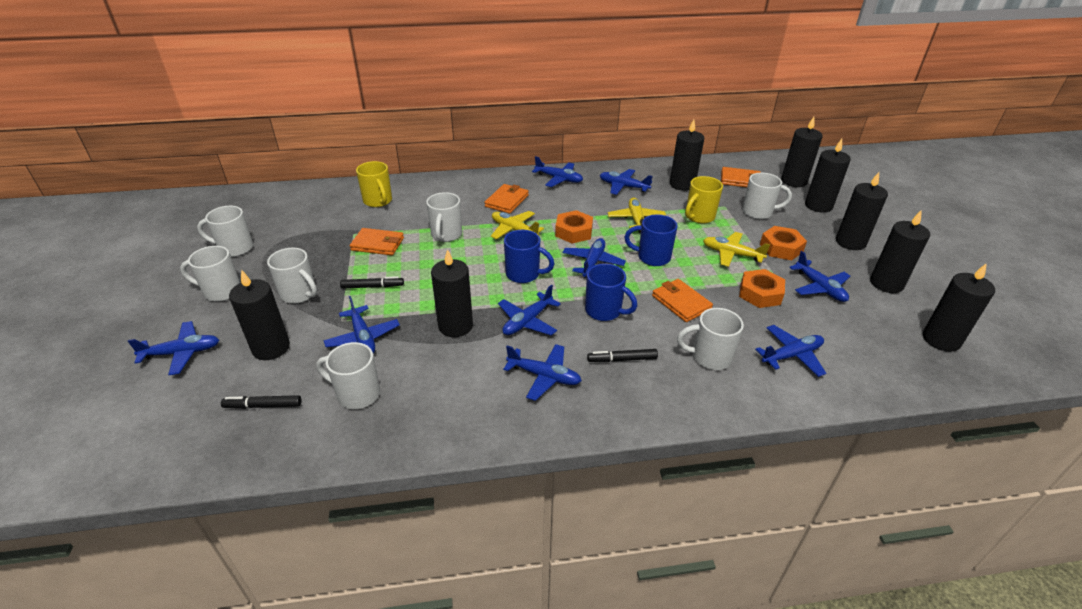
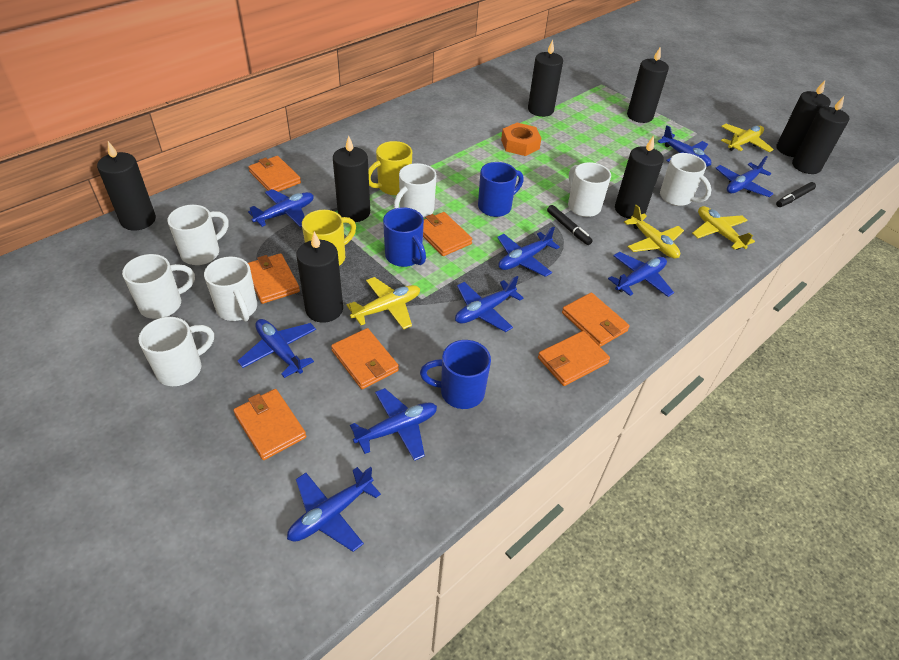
black marker: [221,395,302,409] [340,276,404,289] [587,349,658,362] = 3 -> [547,205,593,245] [776,182,816,207] = 2
orange nut: [555,210,593,244] [739,269,785,308] [760,226,807,260] = 3 -> [501,123,541,156] = 1
orange wallet: [350,228,404,255] [484,184,529,214] [652,279,713,322] [721,167,761,187] = 4 -> [233,389,306,460] [248,156,301,192] [248,253,300,304] [331,328,399,389] [423,212,473,256] [538,331,610,386] [562,293,630,347] = 7
yellow plane: [491,211,544,239] [608,197,666,233] [703,232,770,267] = 3 -> [346,277,420,330] [624,205,684,259] [692,206,755,250] [721,124,774,152] = 4

